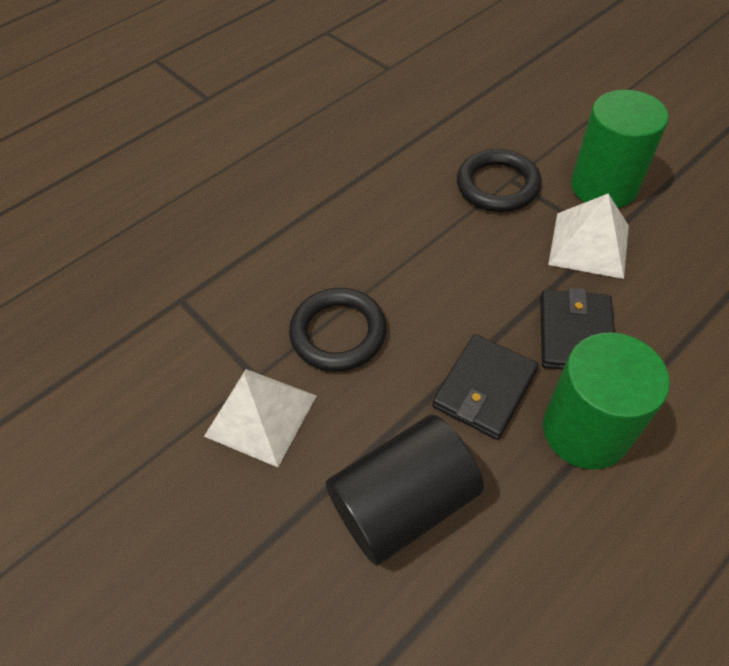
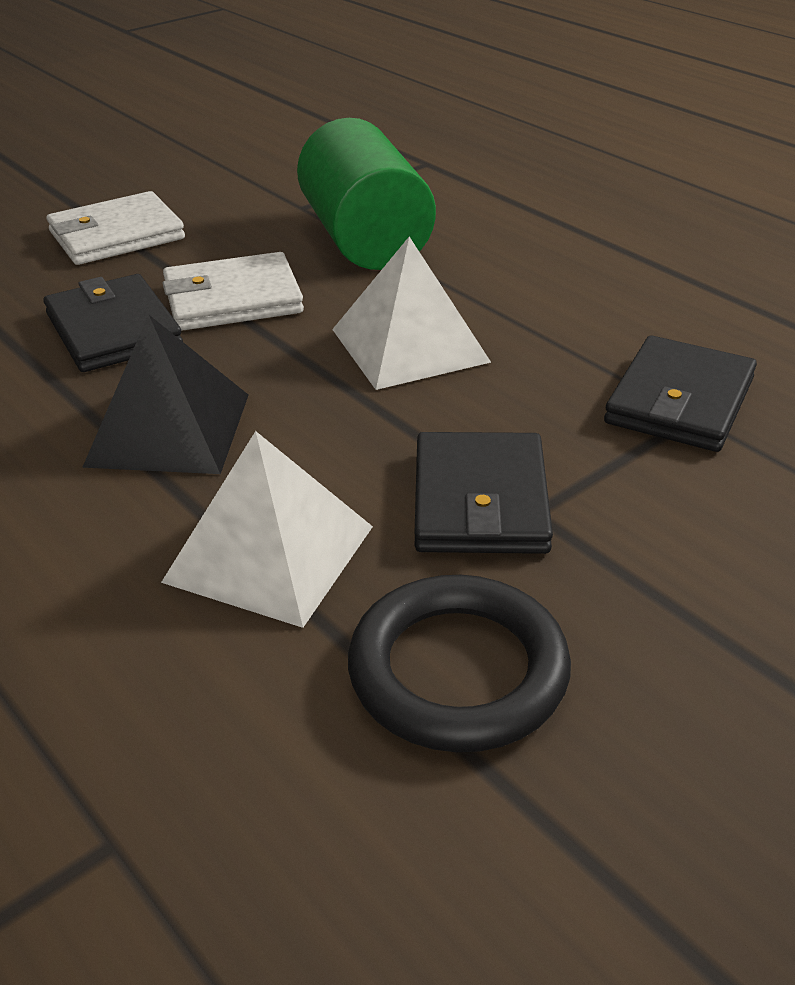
black cylinder: [326,415,484,566] = 1 -> none = 0
black pyramid: none = 0 -> [82,314,248,474] = 1
black ring: [289,288,387,372] [457,149,542,212] = 2 -> [348,575,571,752] = 1
black wallet: [432,334,538,440] [540,288,615,370] = 2 -> [43,274,183,372] [414,432,553,554] [604,336,757,452] = 3
green cylinder: [543,332,670,469] [571,90,669,208] = 2 -> [297,118,436,270] = 1
white wallet: none = 0 -> [47,191,185,265] [163,252,304,331] = 2

